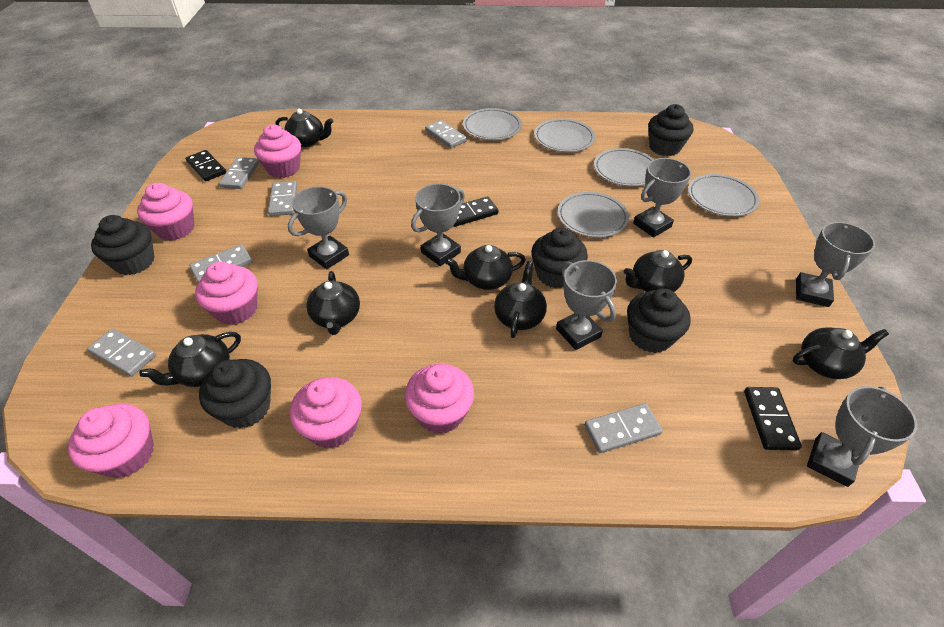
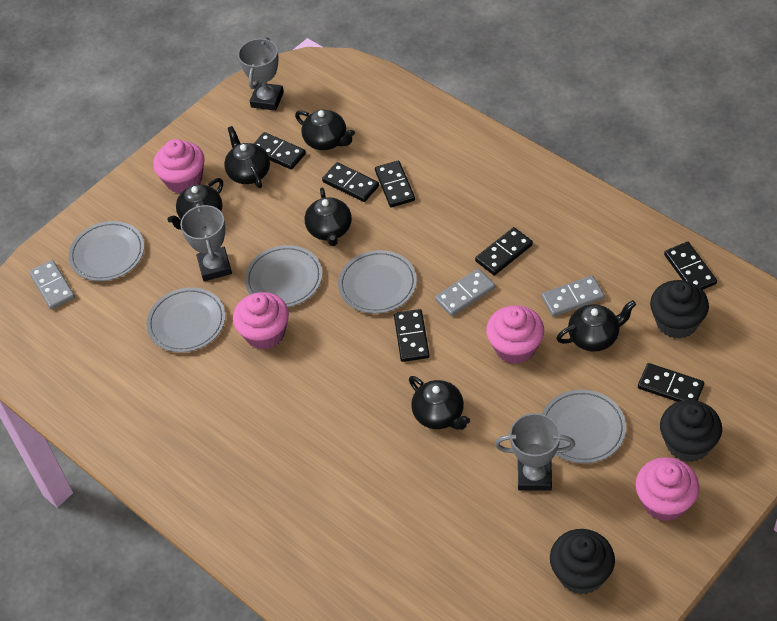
black cupcake: [91,215,155,275] [199,359,271,428] [531,227,588,288] [627,288,691,353] [648,104,693,156] = 5 -> [550,529,615,595] [650,280,709,339] [660,400,722,462] = 3
black domino: [186,150,226,181] [453,197,499,227] [744,387,802,451] = 3 -> [254,132,306,170] [322,162,379,202] [375,161,415,207] [394,309,430,362] [475,227,533,275] [638,363,704,402] [664,242,717,290] = 7
black teapot: [139,332,241,387] [276,109,334,147] [306,271,360,335] [445,245,526,290] [494,261,547,338] [624,250,692,292] [793,327,889,379] = 7 -> [167,178,223,229] [224,126,270,188] [295,109,355,150] [304,188,352,246] [409,376,470,430] [556,300,636,352] = 6
grey domino: [87,329,156,376] [189,244,252,283] [219,157,259,189] [268,181,297,216] [425,120,467,148] [584,403,663,453] = 6 -> [29,260,75,310] [435,269,495,316] [542,276,605,317] = 3
grey trophy: [288,186,349,269] [411,184,465,266] [556,260,617,350] [633,158,691,237] [796,222,875,307] [807,386,917,487] = 6 -> [180,204,232,281] [238,37,284,111] [495,413,575,491] = 3
pink cupcake: [68,404,154,478] [137,183,194,241] [195,262,258,325] [254,125,301,178] [290,377,362,448] [405,364,474,434] = 6 -> [153,139,205,194] [233,292,289,349] [486,305,544,364] [636,457,699,521] = 4

